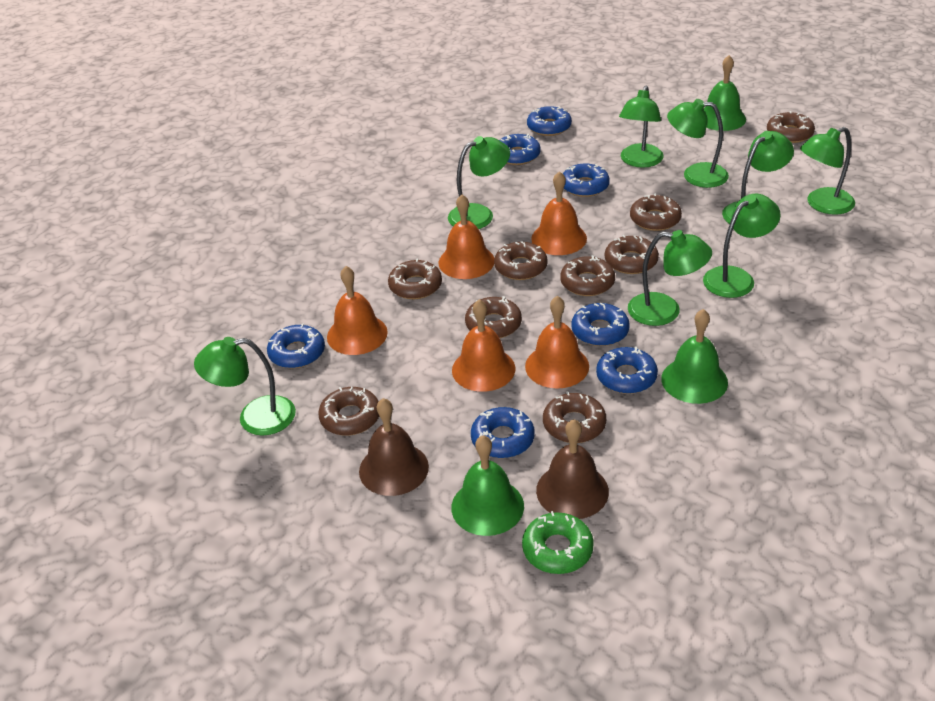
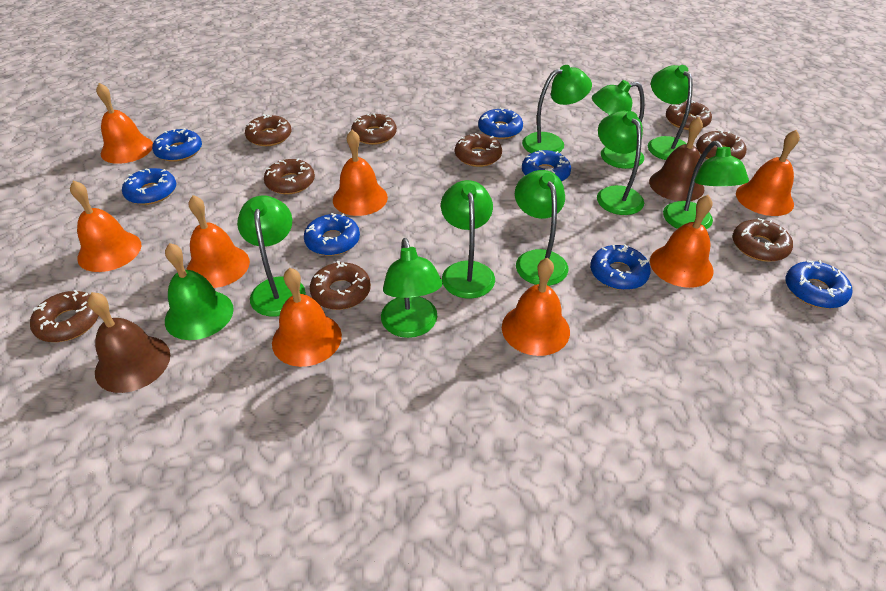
green bell: [451,435,524,536] [661,309,728,404] [703,55,746,131] = 3 -> [165,243,234,340] = 1
green donut: [522,511,594,574] = 1 -> none = 0
green lamp: [194,337,296,435] [448,136,510,229] [619,86,664,168] [628,230,712,326] [667,99,729,188] [703,194,781,298] [722,131,794,224] [800,127,855,215] = 8 -> [237,196,306,316] [381,238,443,338] [441,180,495,299] [515,170,568,286] [522,65,592,153] [592,80,645,169] [597,111,644,215] [648,65,693,160] [663,141,749,229] = 9
orange bell: [327,266,388,355] [439,194,494,279] [452,299,515,392] [525,296,589,388] [531,171,587,255] = 5 -> [70,180,141,272] [96,83,153,164] [186,195,250,288] [272,268,342,367] [333,130,388,216] [502,258,570,356] [650,195,714,288] [736,130,800,216] = 8

